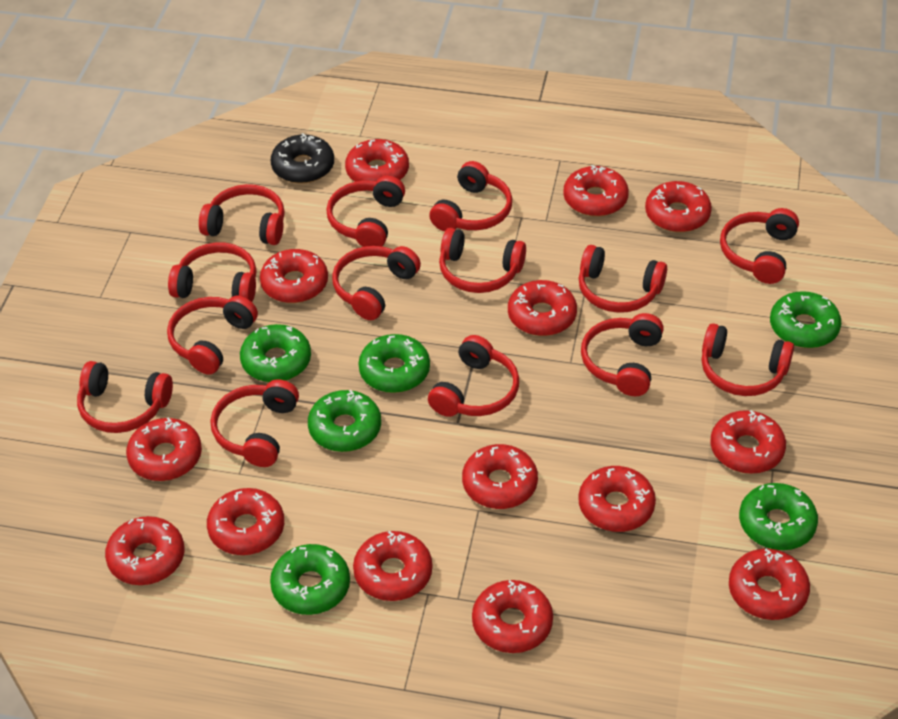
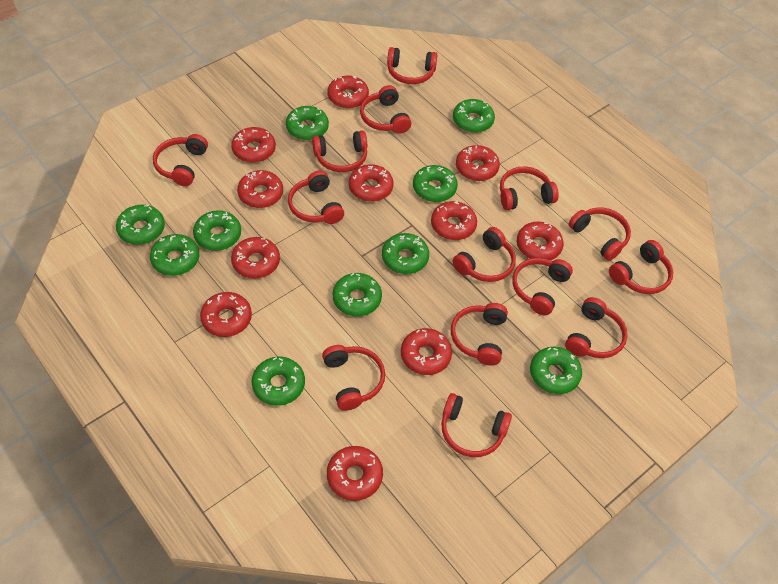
black donut: [271,133,334,184] = 1 -> none = 0
green donut: [240,324,311,382] [270,544,350,615] [308,390,381,452] [358,334,430,393] [739,483,818,550] [770,291,841,348] = 6 -> [116,205,165,245] [150,234,199,276] [193,210,241,251] [251,357,305,406] [286,106,329,140] [333,273,382,316] [382,233,429,274] [413,165,458,202] [453,99,495,133] [530,347,582,394] = 10
red donut: [105,516,184,585] [126,417,202,481] [207,488,284,555] [260,249,328,303] [345,139,409,182] [353,531,432,601] [462,444,538,509] [472,580,553,653] [508,280,577,336] [563,165,629,217] [578,466,656,532] [645,181,712,232] [710,410,786,474] [729,549,810,620] = 14 -> [200,292,252,337] [231,127,276,163] [231,237,280,279] [237,170,283,208] [327,446,383,501] [328,76,369,108] [349,164,393,202] [401,328,452,375] [431,201,477,240] [456,145,500,181] [517,221,564,260] = 11

